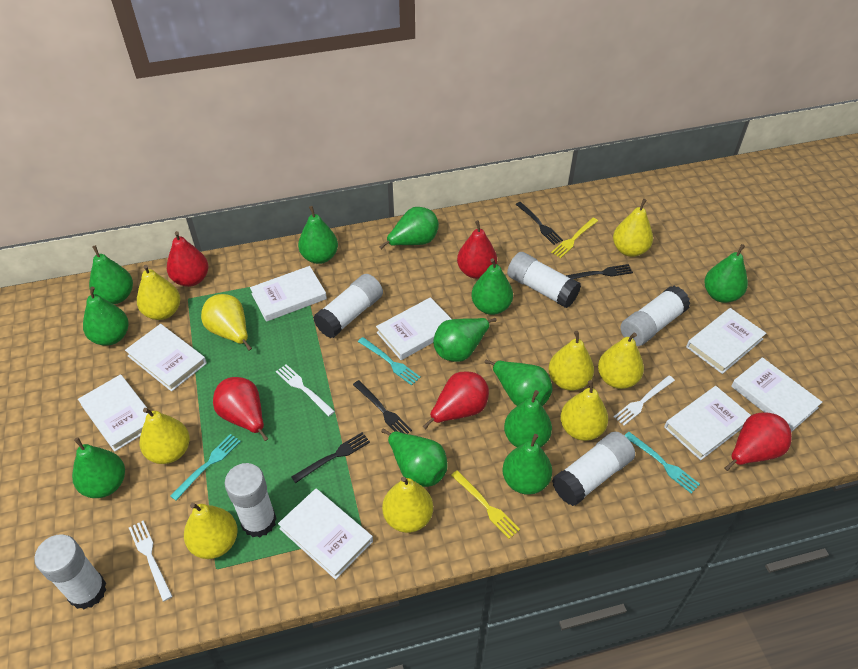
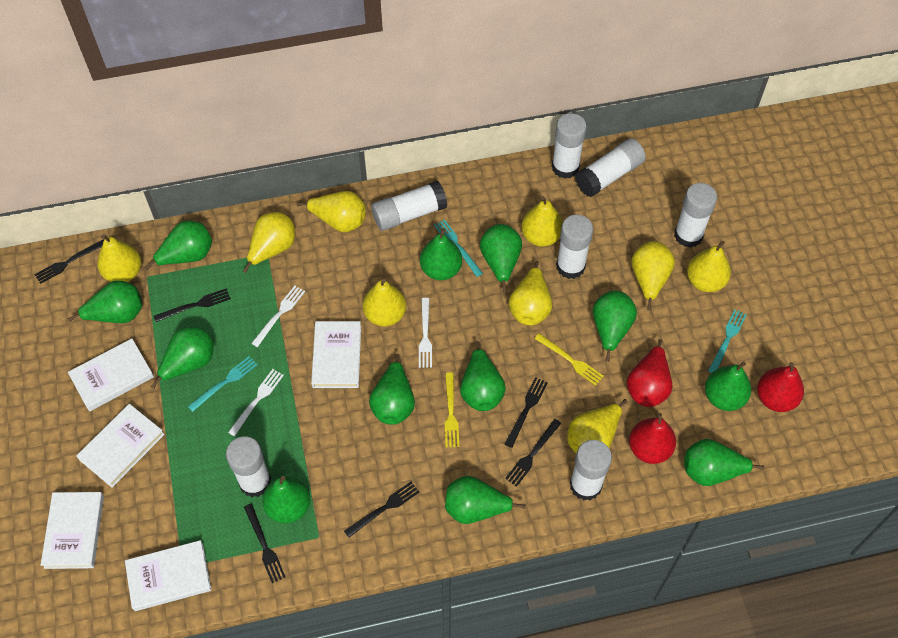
black fork: [291,432,370,483] [353,380,412,434] [516,202,563,245] [565,264,633,279] = 4 -> [34,239,104,284] [154,288,231,322] [244,503,285,583] [344,482,419,538] [505,377,548,448] [505,419,561,487] = 6
red pear: [167,231,208,287] [213,377,268,441] [423,371,489,429] [457,220,497,279] [725,413,792,471] = 5 -> [627,339,672,407] [629,413,676,464] [757,362,804,412] = 3
white book: [78,374,148,452] [125,324,207,392] [250,266,327,322] [278,489,373,580] [376,297,451,360] [664,386,751,460] [686,308,766,374] [731,357,822,432] = 8 -> [41,492,104,569] [68,338,154,411] [76,404,165,488] [125,540,212,611] [311,321,361,388] = 5
white glue stick: [34,534,106,609] [224,463,277,538] [313,274,383,338] [507,252,581,308] [552,432,635,506] [620,286,691,346] = 6 -> [226,436,271,497] [371,181,447,231] [552,113,587,179] [556,215,593,279] [570,440,612,500] [575,138,646,197] [674,183,717,248] = 7

